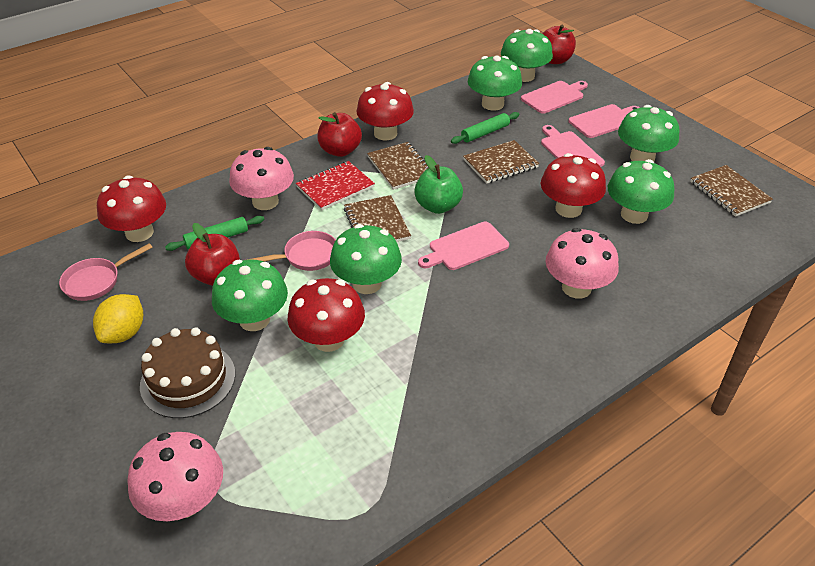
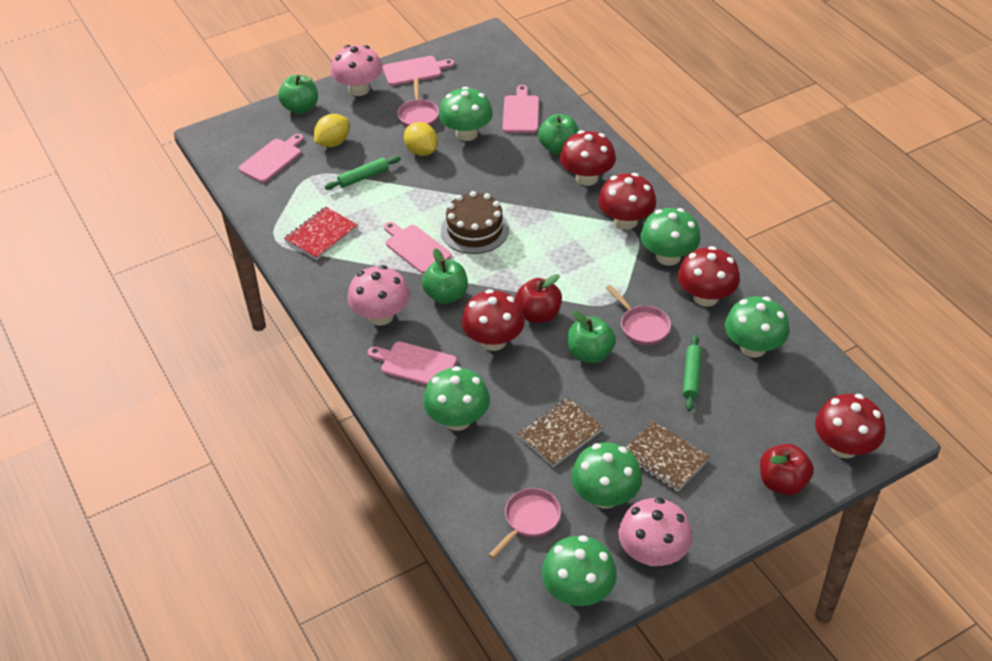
brown notebook: [344,195,411,242] [367,142,429,190] [463,140,539,184] [690,165,773,217] = 4 -> [518,398,603,467] [626,421,710,492] = 2
green apple: [414,155,463,214] = 1 -> [278,75,318,114] [422,248,468,304] [538,114,579,155] [568,311,616,363] = 4
pink cutting board: [418,221,509,270] [521,81,588,114] [541,125,605,167] [569,104,640,138] = 4 -> [239,134,304,183] [368,342,457,385] [383,56,455,86] [384,222,452,274] [503,85,539,133] = 5
pink pan: [59,243,153,301] [247,231,336,271] = 2 -> [397,78,439,127] [489,488,561,559] [606,285,671,345] = 3
red apple: [185,223,240,285] [317,112,362,157] [543,25,576,64] = 3 -> [515,274,562,323] [760,444,814,495] = 2
red mushroom: [97,175,166,242] [287,278,365,352] [356,82,414,141] [541,153,606,218] = 4 -> [461,289,525,351] [560,130,616,186] [598,173,656,230] [678,246,740,307] [815,394,885,459] = 5
yellow lemon: [93,294,143,343] = 1 -> [314,114,349,147] [404,122,438,156] = 2

